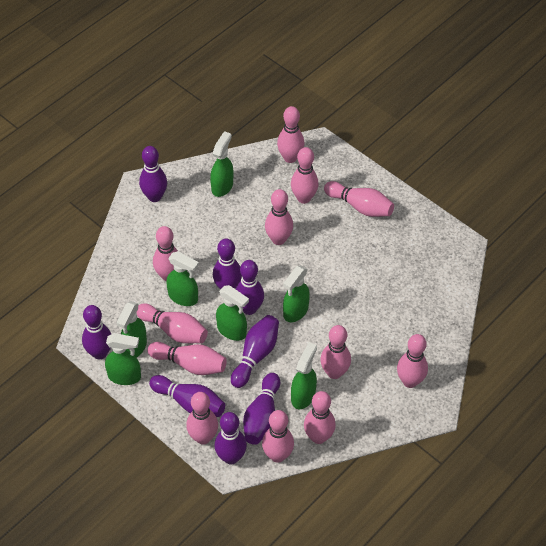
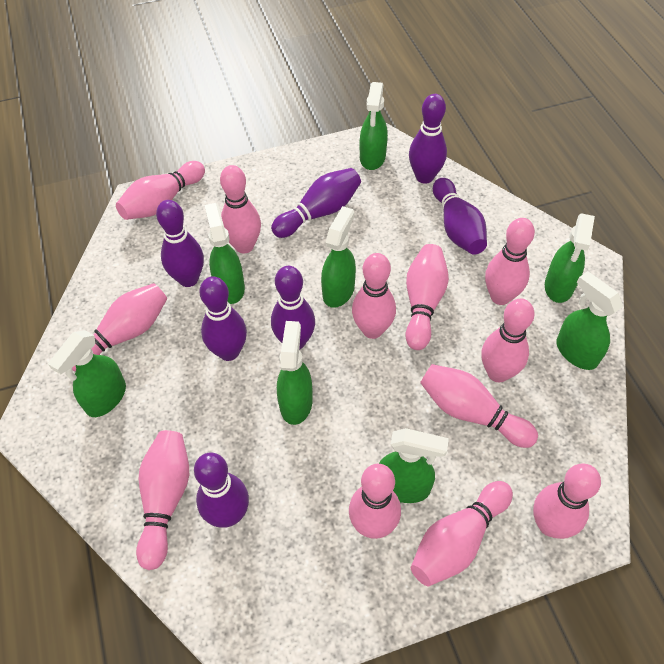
green spray bottle: [105,333,141,385] [117,301,147,358] [166,251,199,306] [210,131,234,197] [216,285,249,341] [283,265,310,322] [291,342,317,409] = 7 -> [48,330,126,417] [205,203,245,304] [277,321,313,425] [321,206,356,308] [360,82,388,170] [379,428,449,503] [545,213,595,303] [557,271,623,370] = 8
purple bowling pin: [82,305,111,359] [139,146,167,202] [149,375,225,417] [213,239,242,290] [215,412,247,464] [231,315,279,388] [236,260,264,315] [243,373,280,445] = 8 -> [156,200,204,287] [194,452,249,528] [199,276,247,361] [271,168,361,238] [271,266,315,350] [409,94,447,184] [433,178,487,255] = 7

